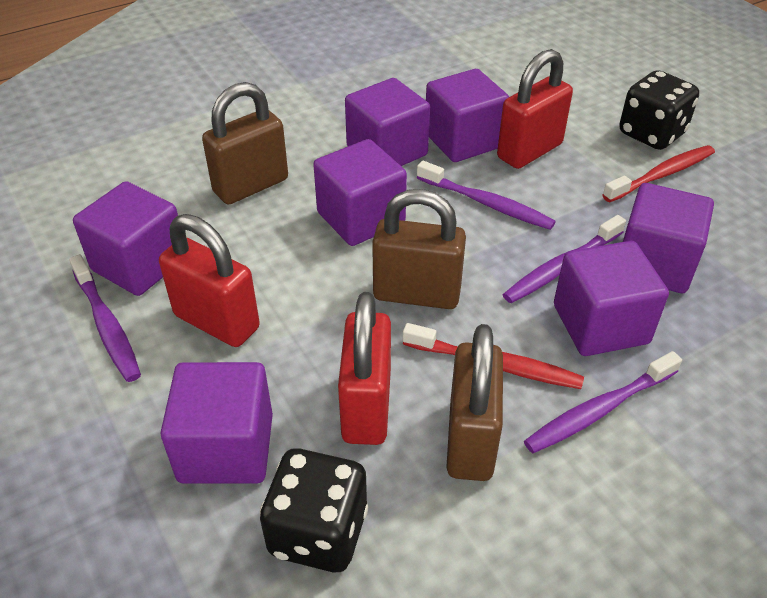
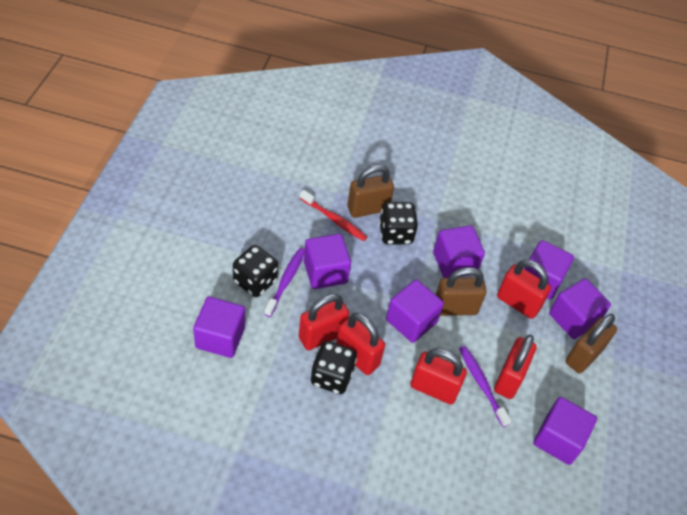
black dice: [260,448,368,572] [619,70,699,150] = 2 -> [233,245,278,297] [310,341,357,394] [379,202,418,244] = 3
purple toothbrush: [69,254,141,382] [417,161,556,230] [502,215,626,303] [524,351,682,453] = 4 -> [264,248,305,317] [459,346,511,427] = 2
red padlock: [159,214,260,347] [338,292,391,445] [497,49,573,169] = 3 -> [299,294,349,350] [336,313,385,375] [410,348,467,404] [494,335,537,399] [497,260,551,319] = 5
red toothbrush: [403,323,584,389] [603,145,715,202] = 2 -> [300,190,367,241] = 1

